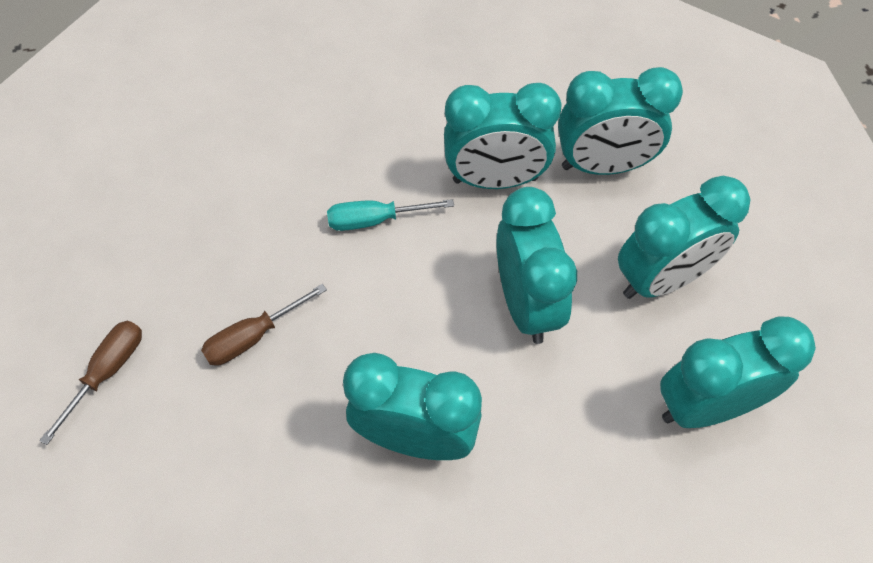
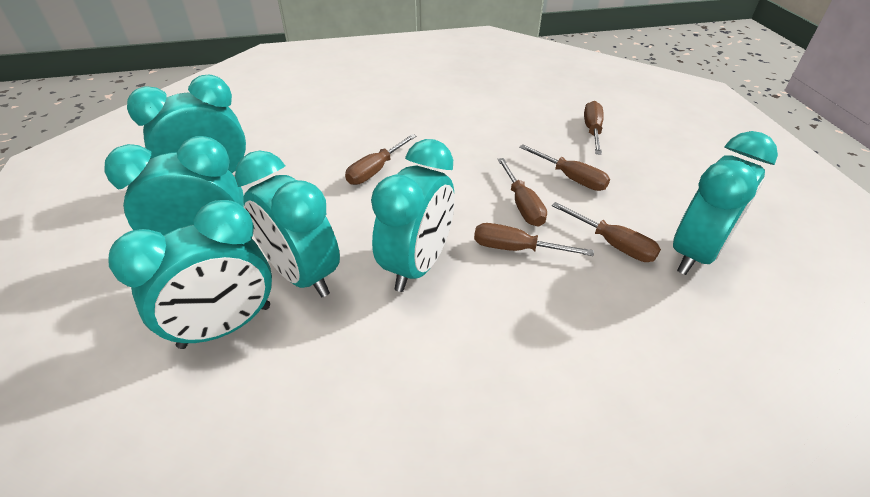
brown screwdriver: [39,321,142,445] [201,284,327,366] = 2 -> [345,134,416,185] [474,223,594,256] [498,158,547,226] [519,145,610,191] [552,202,661,262] [584,101,604,155] = 6
turquoise screwdriver: [327,199,454,231] = 1 -> none = 0

